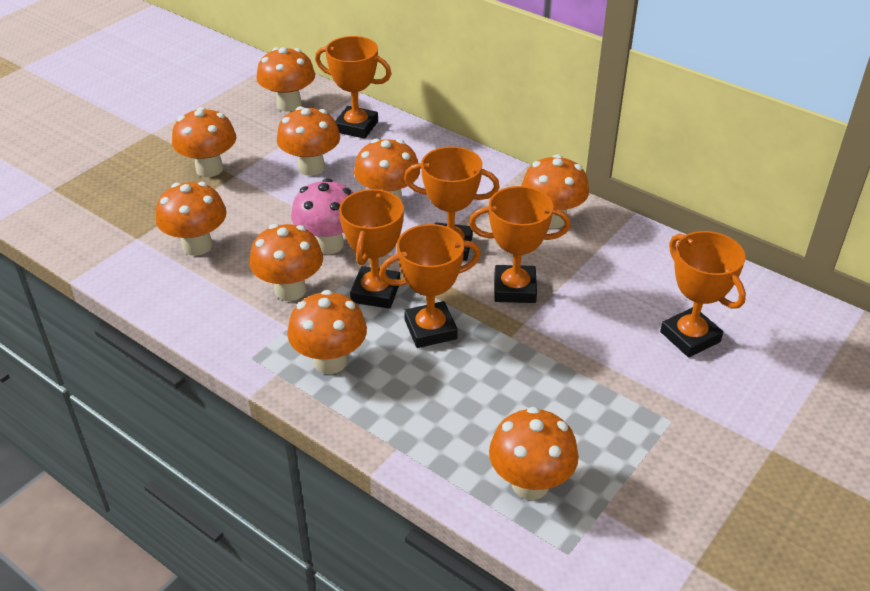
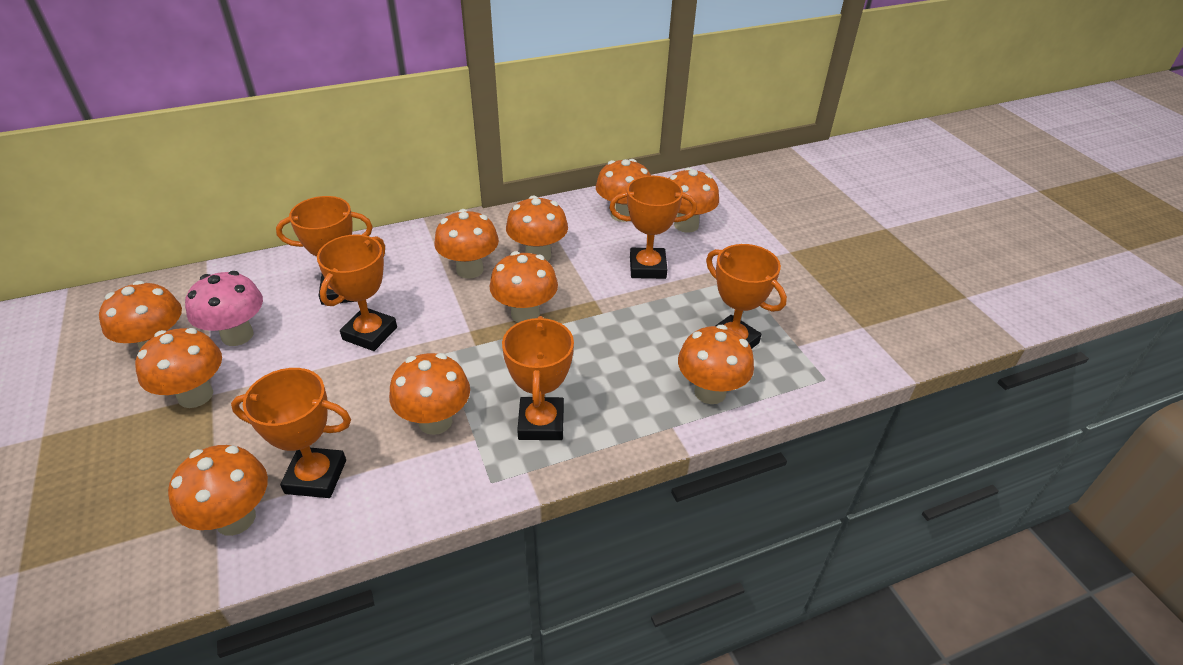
orange mushroom: [156,182,227,256] [172,107,236,177] [250,224,323,301] [257,47,315,112] [277,106,340,176] [287,290,367,374] [354,139,420,201] [489,407,579,500] [522,154,589,229] = 9 -> [99,281,182,349] [135,328,222,408] [168,445,268,536] [389,353,470,435] [434,209,499,279] [489,251,558,323] [506,195,568,261] [596,159,651,222] [669,168,719,233] [678,325,754,404] = 10

